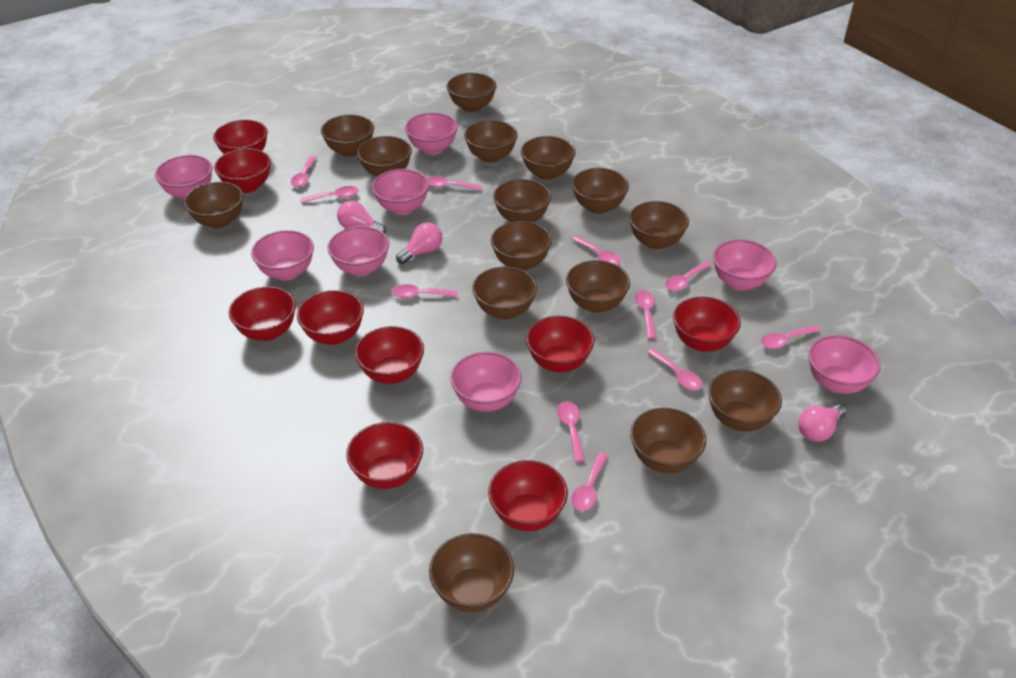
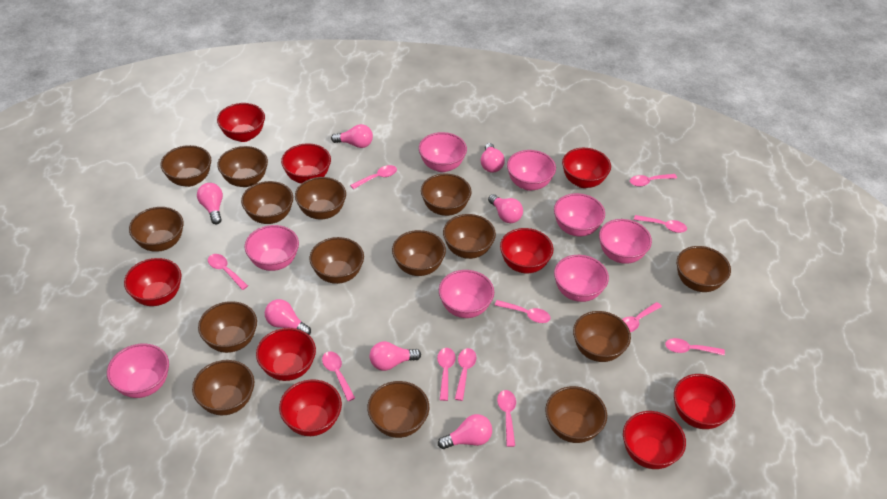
pink light bulb: [337,201,386,233] [396,222,442,264] [798,404,847,442] = 3 -> [197,183,223,224] [265,299,311,335] [331,124,373,148] [370,341,421,371] [438,414,492,449] [481,143,505,173] [488,194,523,223] = 7

